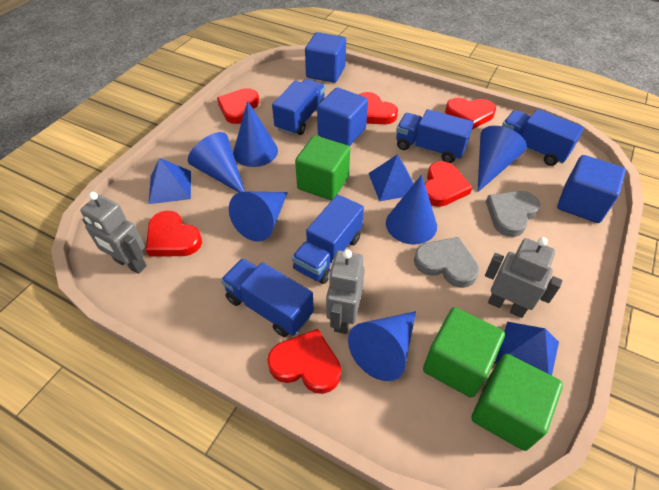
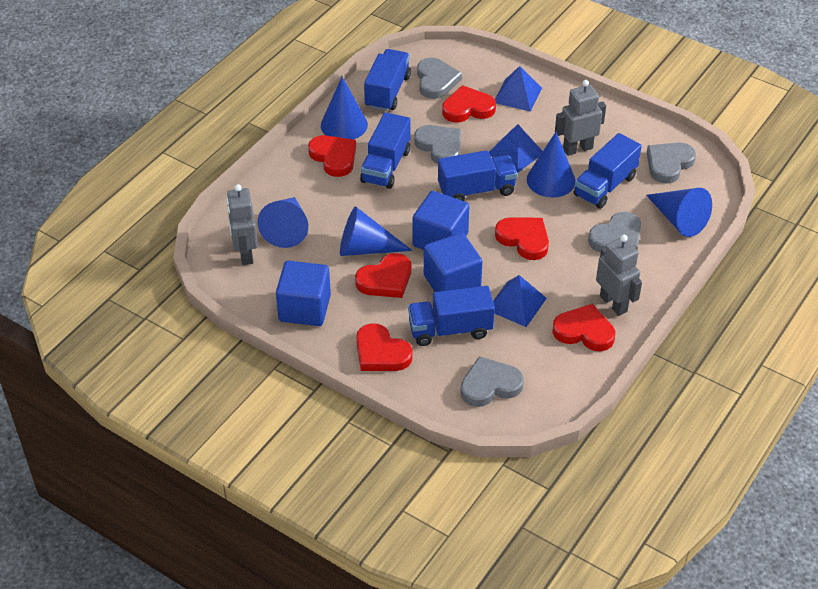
blue cone: [188,132,245,192] [229,192,288,242] [233,101,278,167] [348,311,416,381] [386,175,437,245] [477,126,527,192] = 6 -> [258,197,308,248] [321,77,368,140] [340,206,413,256] [527,132,575,198] [646,188,712,237] = 5
green cube: [295,136,350,200] [423,307,505,398] [471,354,563,451] = 3 -> none = 0
grey heart: [414,237,479,288] [486,191,540,237] = 2 -> [414,125,461,164] [417,58,462,99] [460,356,524,407] [588,212,641,252] [647,142,696,184] = 5

